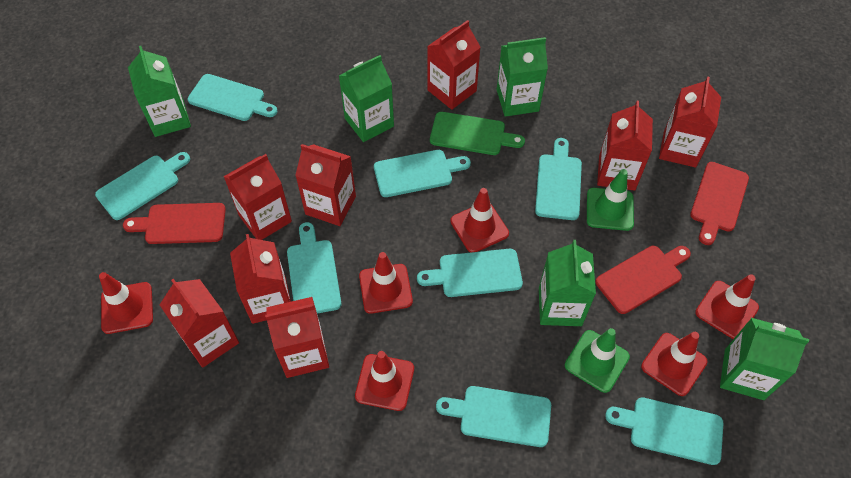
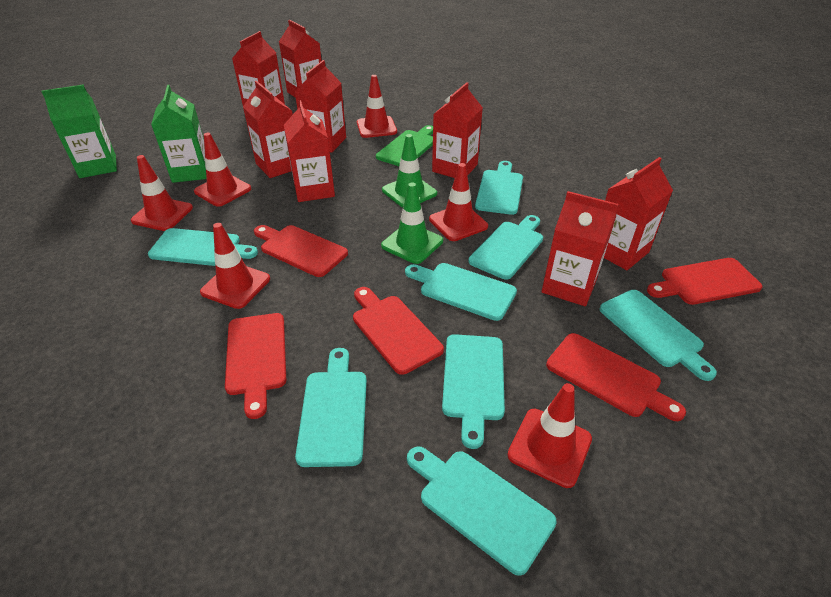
green carton: [128,46,191,137] [339,55,394,142] [497,37,548,117] [539,240,596,326] [720,318,809,400] = 5 -> [41,84,117,178] [151,85,206,183] = 2
red cutting board: [123,203,226,244] [595,246,691,314] [690,162,749,245] = 3 -> [225,313,286,419] [254,225,348,277] [353,287,444,375] [546,333,686,421] [647,258,763,305] = 5

